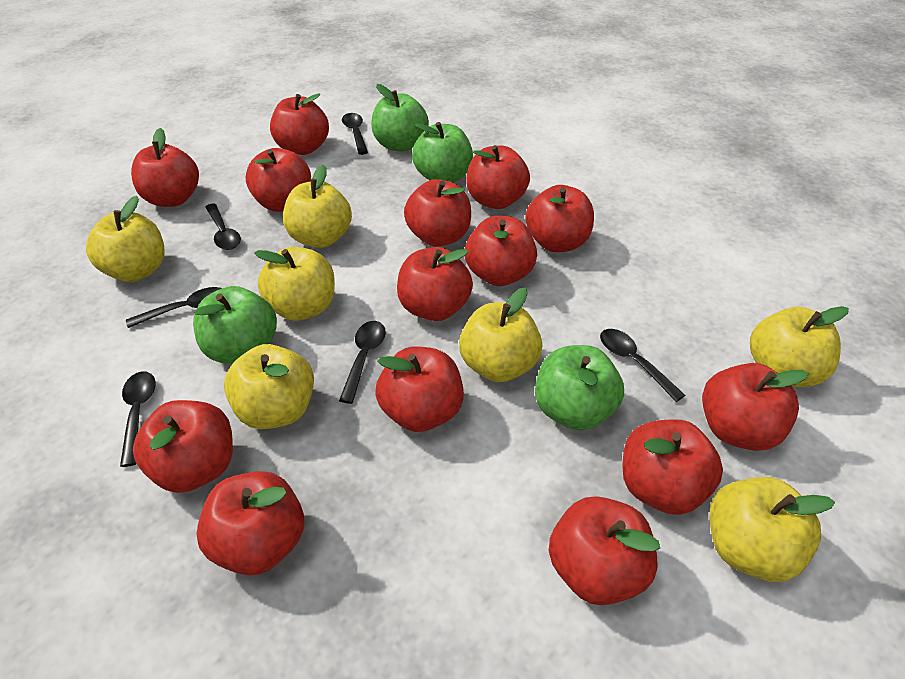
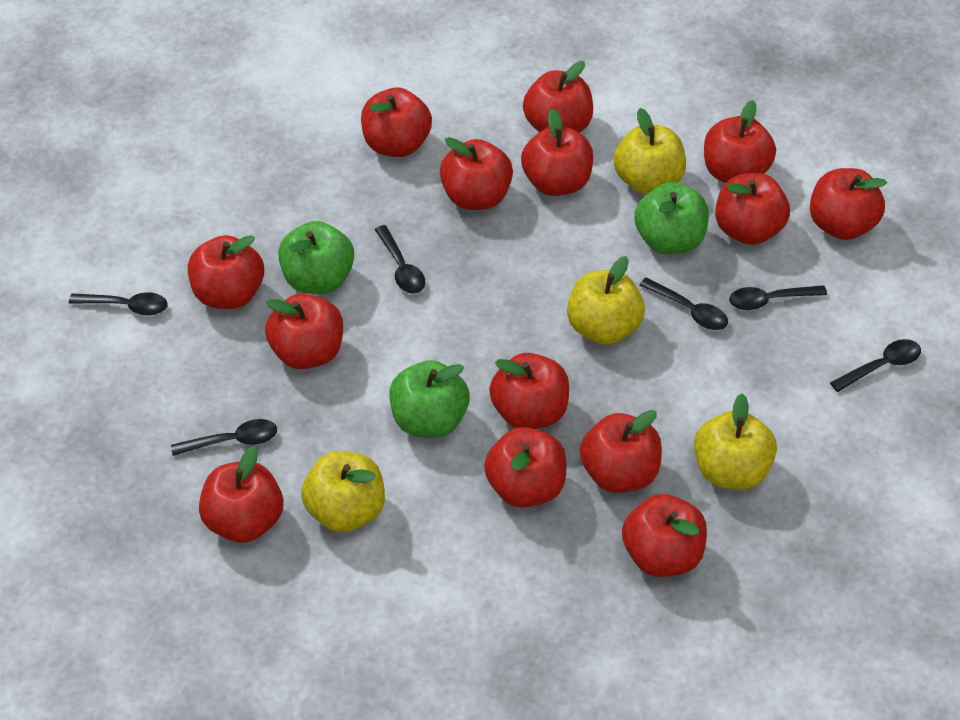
green apple: [193,286,277,364] [371,84,429,152] [412,122,473,182] [535,345,624,430] = 4 -> [278,221,354,294] [389,360,470,438] [634,182,709,254] = 3
yellow apple: [86,196,165,282] [224,344,314,429] [254,247,335,321] [283,164,352,248] [459,288,542,382] [710,477,835,582] [750,306,849,387] = 7 -> [301,451,385,532] [567,256,645,345] [614,108,686,194] [694,394,777,490] = 4

